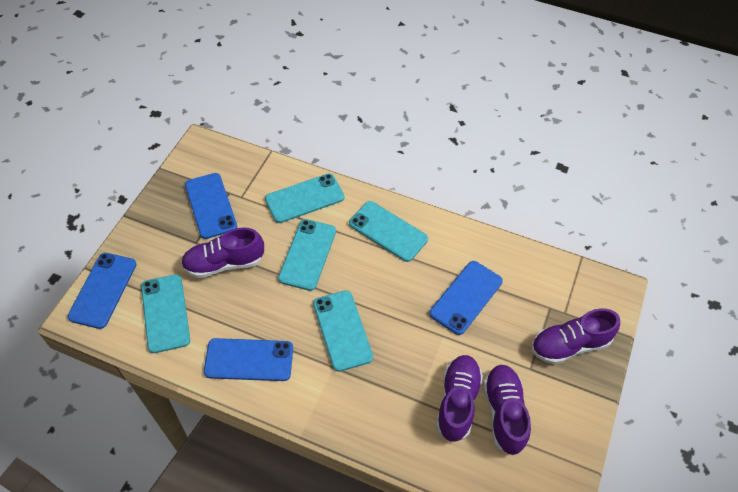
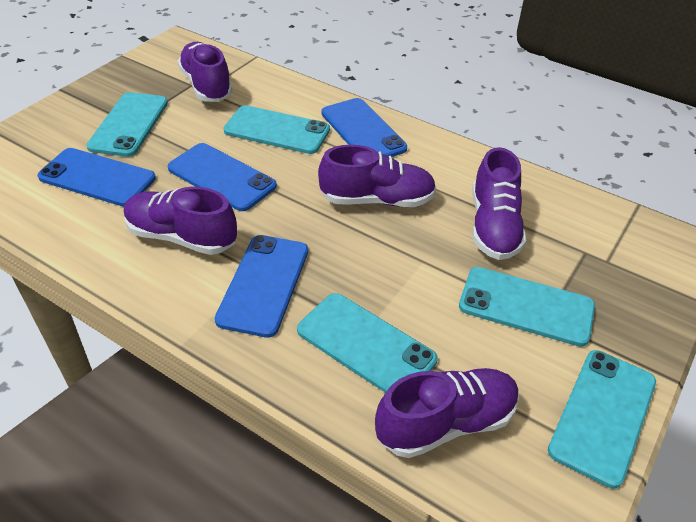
purple shoe: [181,227,264,278] [436,355,483,442] [483,365,531,455] [531,308,620,364] = 4 -> [124,187,237,255] [178,42,233,102] [318,145,436,207] [375,368,519,458] [472,147,526,260] = 5

